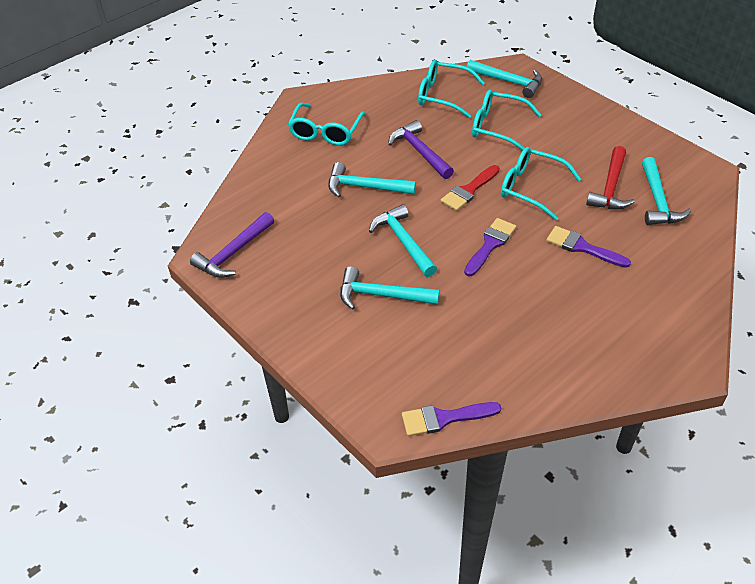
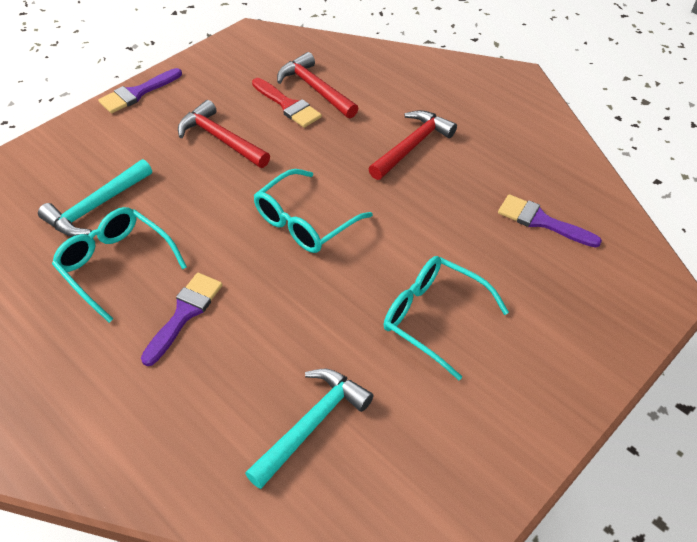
purple hammer: [190,212,274,278] [388,120,454,179] = 2 -> none = 0
red hammer: [586,146,635,209] = 1 -> [178,100,270,168] [277,52,359,119] [369,110,457,180] = 3
turquoise glasses: [288,103,365,146] [418,60,485,118] [472,90,541,151] [501,147,581,220] = 4 -> [52,207,187,323] [254,169,373,253] [384,256,509,380] = 3
turquoise hammer: [328,162,416,197] [340,266,440,310] [369,204,437,277] [467,60,542,98] [642,157,691,225] = 5 -> [38,159,152,237] [245,369,373,489] = 2

